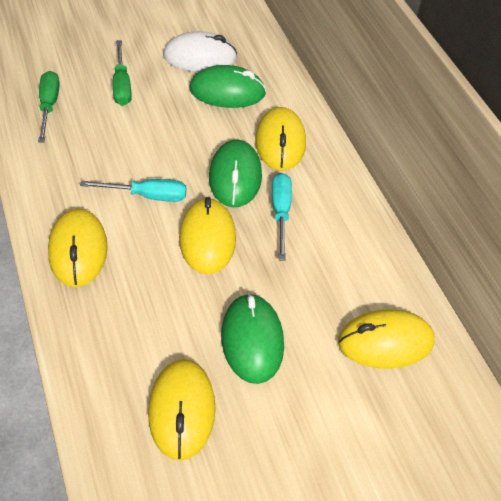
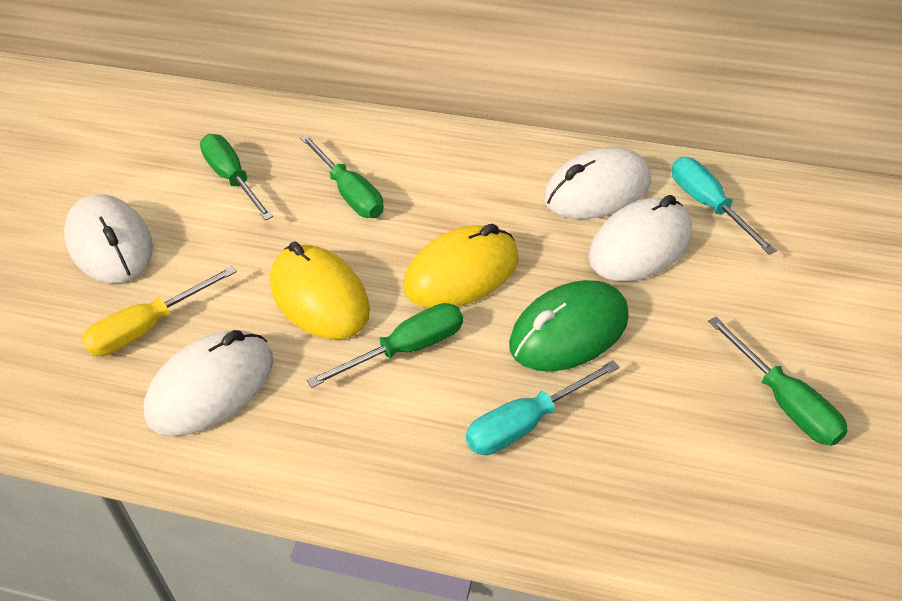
green mouse: [189,65,266,108] [209,139,262,208] [221,293,284,384] = 3 -> [509,280,629,371] = 1
green screwdriver: [38,71,60,143] [113,40,132,106] = 2 -> [200,134,273,220] [300,135,384,218] [307,303,463,388] [708,317,848,446] = 4
white mouse: [163,31,237,72] = 1 -> [64,194,153,283] [144,330,273,436] [544,147,651,219] [588,195,692,281] = 4
yellow mouse: [48,209,108,287] [148,359,216,461] [179,197,236,274] [255,107,306,171] [338,309,435,369] = 5 -> [270,242,370,340] [403,224,519,308] = 2
yellow screwdriver: none = 0 -> [82,266,237,356] = 1

